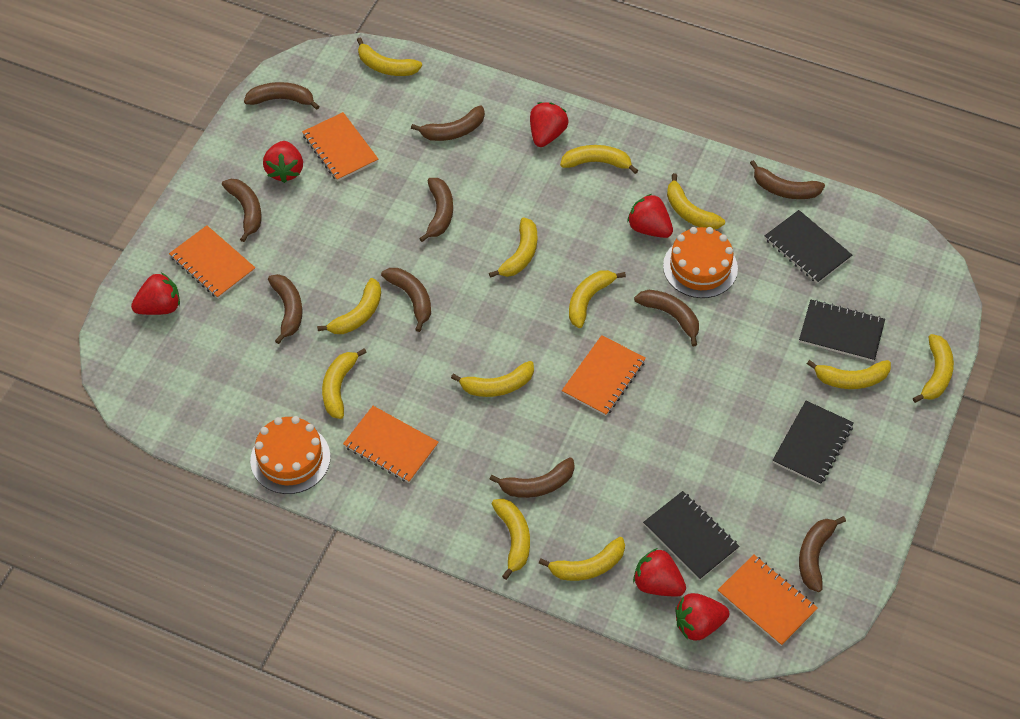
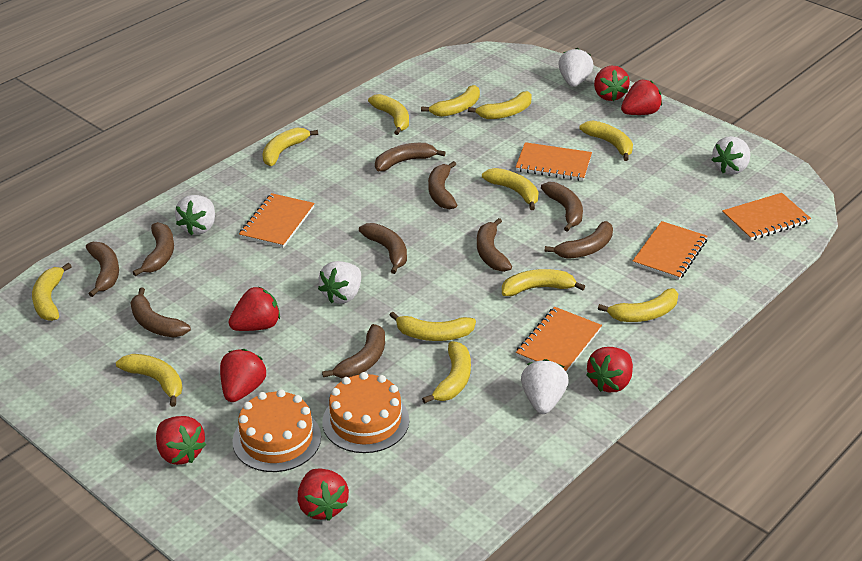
black notebook: [643,491,740,580] [765,210,852,284] [772,401,854,485] [799,300,885,362] = 4 -> none = 0
red strawberry: [131,273,180,315] [263,141,303,183] [530,102,568,147] [627,194,673,238] [633,548,686,596] [675,593,729,640] = 6 -> [156,416,206,465] [220,349,266,402] [228,287,280,331] [298,468,349,521] [586,347,633,392] [594,66,630,101] [621,80,662,115] = 7
white strawberry: none = 0 -> [175,195,215,235] [318,261,361,304] [521,359,569,414] [558,48,594,87] [712,136,750,175] = 5

